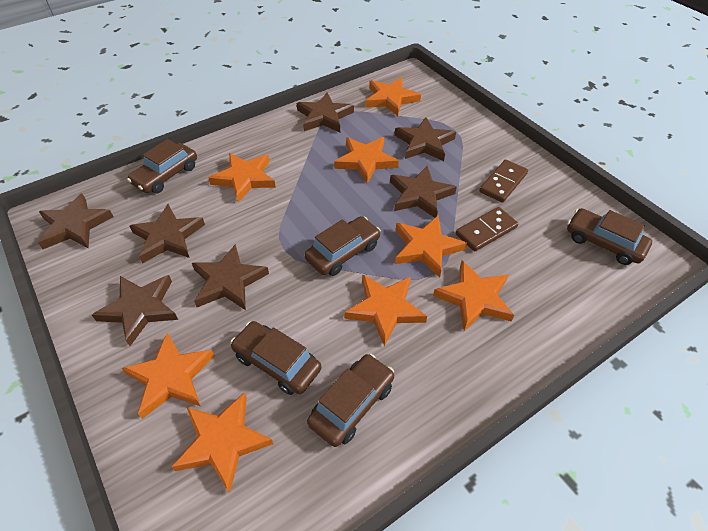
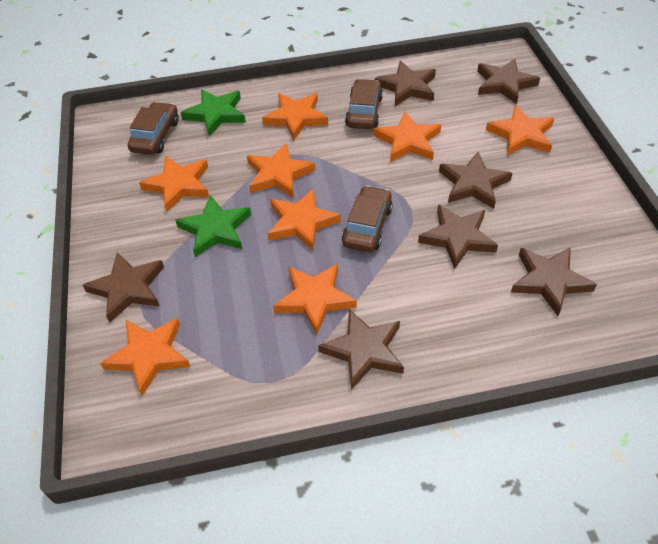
brown car: [127,139,197,194] [230,321,321,395] [305,216,381,276] [307,354,394,447] [567,208,652,265] = 5 -> [128,102,179,155] [342,186,393,252] [345,79,383,129] = 3
brown domino: [456,207,518,251] [479,160,528,203] = 2 -> none = 0
green star: none = 0 -> [175,195,251,258] [181,89,246,136] = 2

